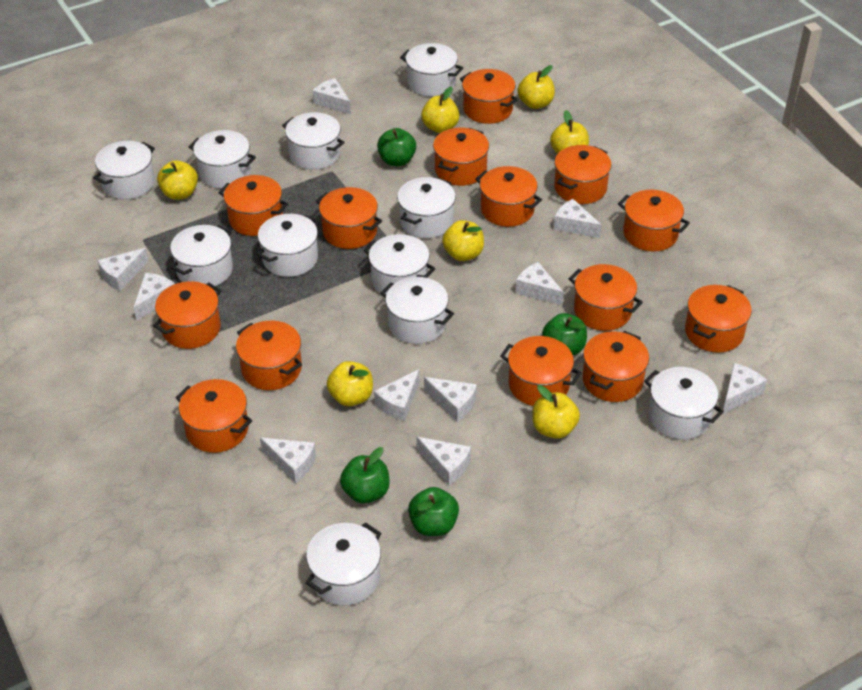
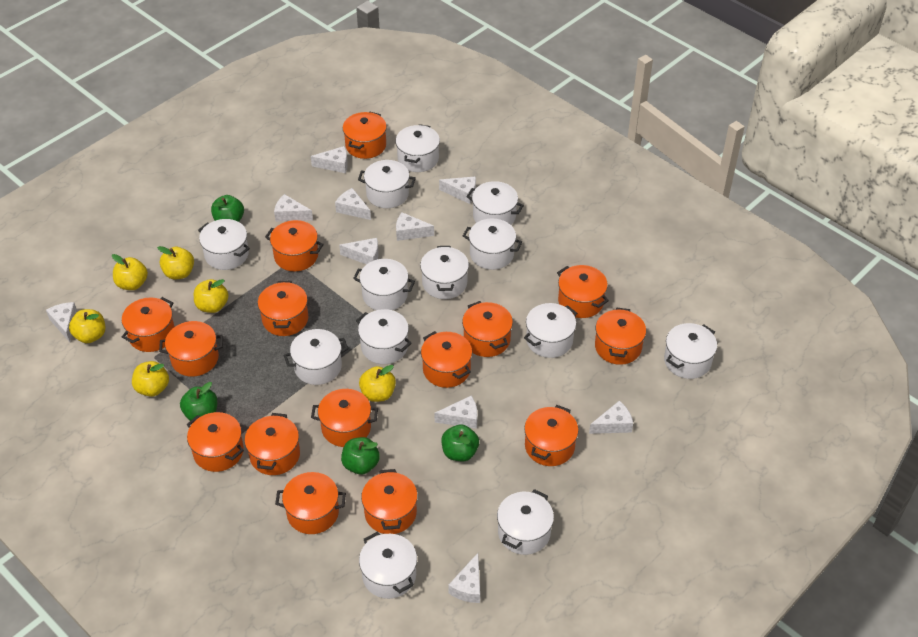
orange pot: [153,281,221,349] [175,379,252,453] [219,175,288,236] [236,320,302,390] [316,187,382,249] [433,128,489,186] [460,69,518,124] [475,166,542,227] [500,336,582,406] [554,145,612,204] [569,264,643,331] [583,331,649,402] [618,190,690,251] [685,285,752,353] = 14 -> [122,297,175,352] [159,321,223,377] [187,412,244,472] [245,413,300,475] [258,281,308,336] [265,220,324,271] [275,472,346,534] [311,389,378,447] [343,112,387,159] [361,469,418,534] [421,331,472,388] [462,301,513,357] [524,405,579,466] [557,265,609,318] [595,307,646,365] = 15
white pot: [93,141,155,200] [170,225,233,286] [189,130,256,188] [257,214,319,277] [282,112,345,170] [305,522,381,605] [363,234,435,294] [381,277,454,344] [397,177,456,238] [400,43,463,96] [644,367,724,440] = 11 -> [198,219,250,270] [283,329,349,385] [353,259,415,310] [356,309,412,364] [358,160,416,208] [359,531,417,599] [396,124,440,172] [420,246,469,299] [463,219,522,270] [466,181,524,225] [497,489,554,555] [524,303,577,358] [664,323,717,379] = 13
yellow apple: [157,160,198,200] [327,361,373,406] [421,87,459,133] [442,220,484,261] [518,65,555,109] [532,385,580,439] [550,110,589,154] = 7 -> [69,309,105,343] [112,254,148,290] [132,361,169,397] [157,246,194,279] [194,279,229,313] [359,365,396,402] = 6

